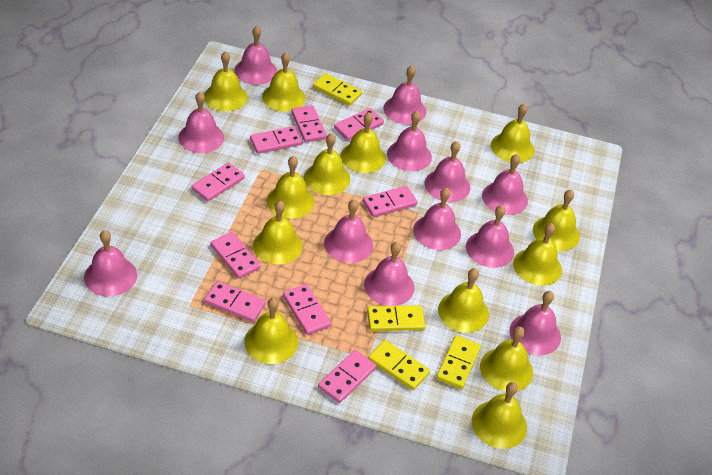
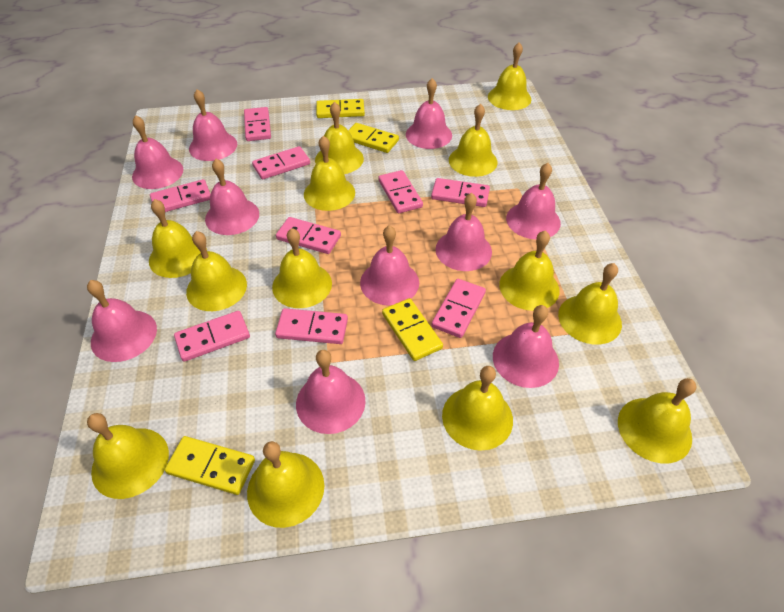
pink bell: [84,230,137,296] [178,92,224,153] [235,26,277,85] [324,199,373,263] [364,242,414,306] [384,66,426,125] [387,111,432,171] [413,188,461,250] [425,141,470,202] [466,205,514,268] [482,154,528,215] [509,291,561,355] = 12 -> [87,280,157,362] [132,115,183,189] [189,89,237,161] [205,159,259,235] [296,350,366,434] [360,225,419,306] [406,78,452,149] [435,193,492,271] [493,305,559,388] [506,163,561,239] = 10

